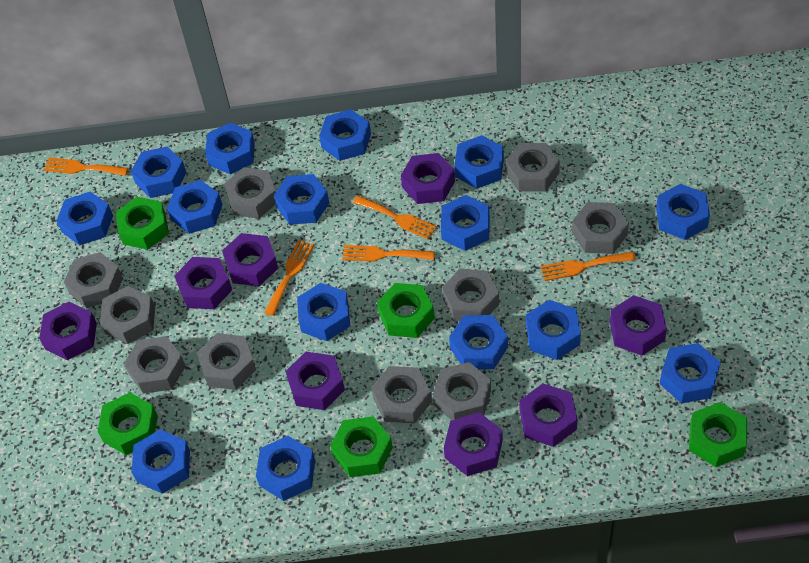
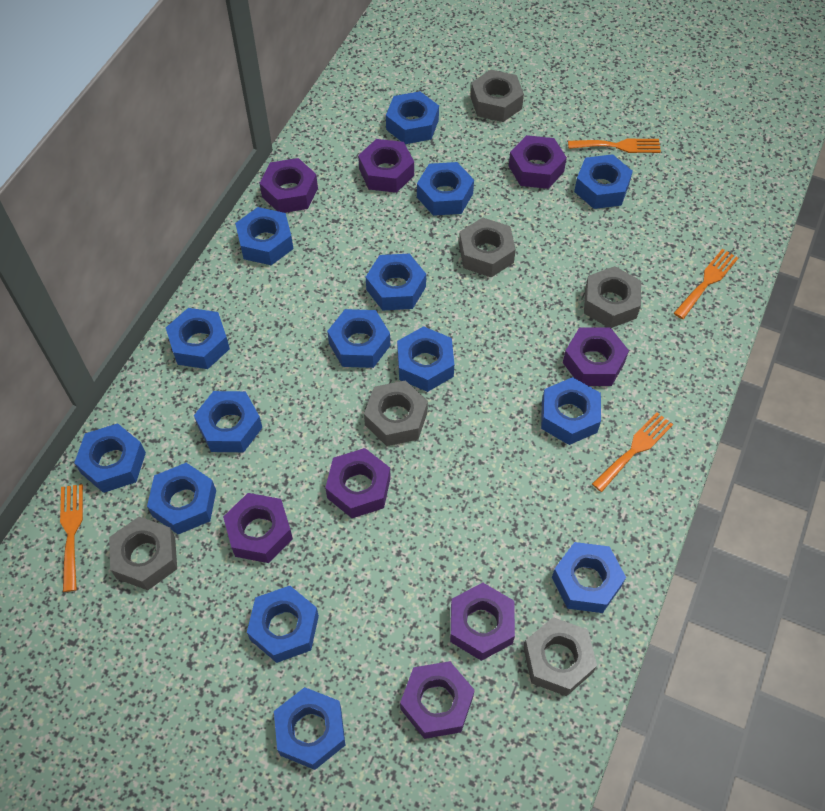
green nut: [97,393,158,455] [115,197,169,250] [330,416,393,477] [377,283,435,338] [689,402,747,467] = 5 -> none = 0
grey nut: [64,252,123,308] [100,286,155,344] [124,336,186,394] [197,333,256,390] [224,167,276,219] [371,366,432,424] [433,362,491,420] [442,268,499,321] [506,143,560,192] [572,202,629,254] = 10 -> [109,517,177,590] [364,380,428,446] [459,217,516,277] [471,70,524,122] [524,617,597,696] [584,266,641,328] = 6
orange fork: [44,157,128,176] [264,240,314,316] [342,245,435,262] [353,195,437,239] [541,252,636,281] = 5 -> [60,484,83,592] [568,139,661,153] [592,412,673,492] [674,249,738,319] = 4

